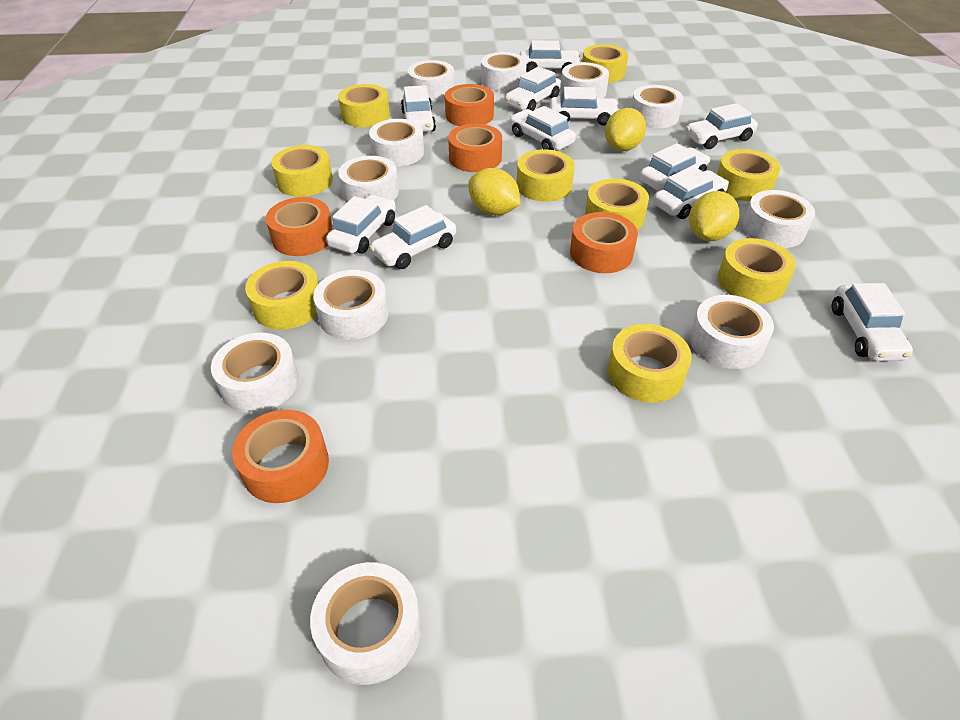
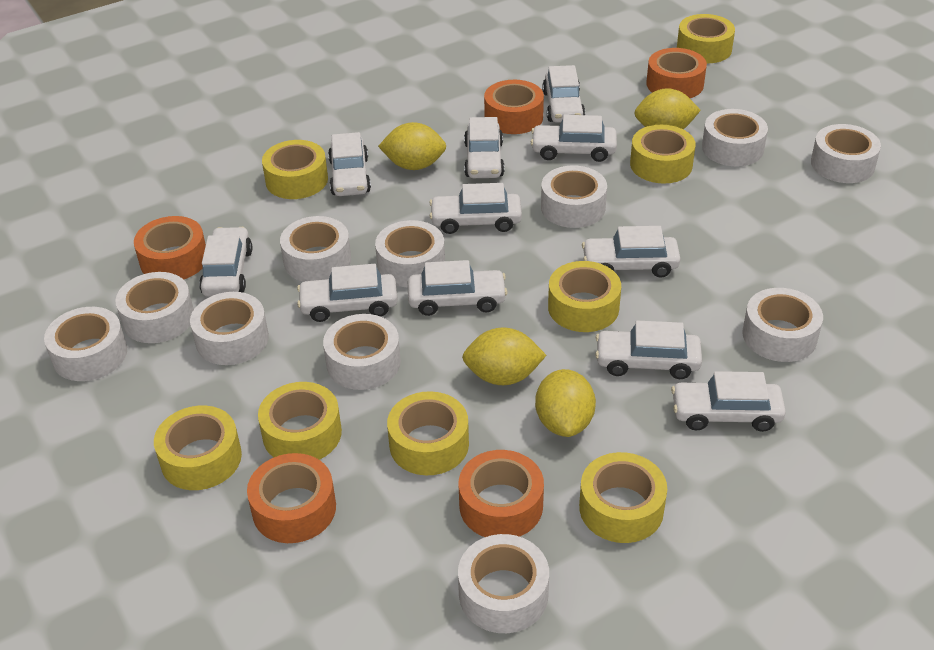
yellow lemon: [469,168,521,215] [605,108,646,151] [689,191,739,241] = 3 -> [378,122,446,170] [462,327,547,385] [535,369,596,437] [634,88,701,129] = 4
yellow tape: [245,261,318,330] [271,145,333,197] [338,84,390,127] [517,149,575,202] [582,44,628,83] [585,179,649,230] [608,324,692,403] [717,149,780,201] [718,238,796,304] = 9 -> [154,405,242,490] [258,382,342,460] [262,140,328,199] [387,391,469,475] [548,261,621,332] [579,452,667,543] [630,125,696,184] [677,14,735,63] = 8

